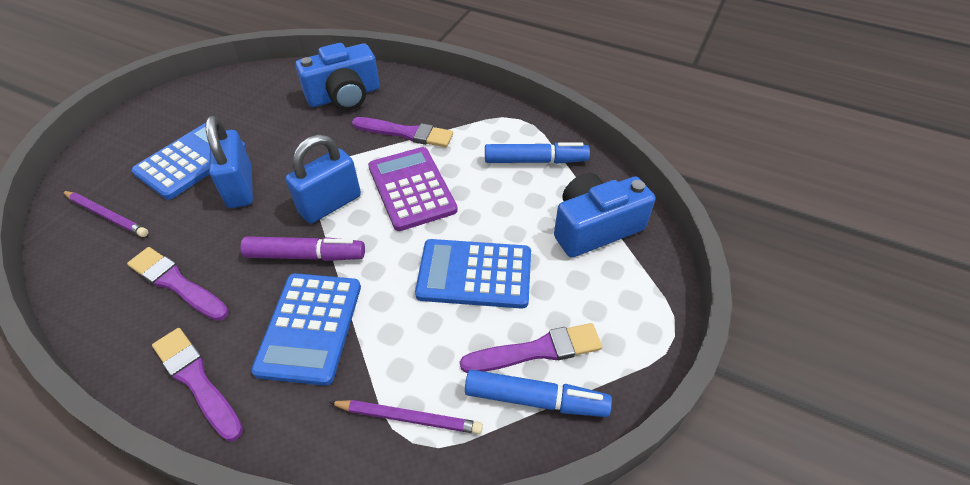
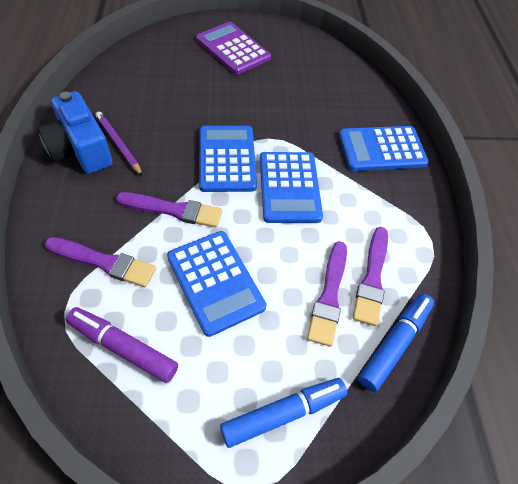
blue calculator: [131,123,246,200] [251,273,361,386] [415,239,531,309] = 3 -> [167,231,266,337] [199,126,257,192] [260,152,323,223] [339,126,429,171] = 4
blue camera: [295,43,380,110] [554,173,655,258] = 2 -> [38,91,113,174] = 1
blue padlock: [205,116,253,208] [285,134,361,224] = 2 -> none = 0
purple pencil: [62,191,148,237] [329,400,483,434] = 2 -> [96,112,143,176] = 1

